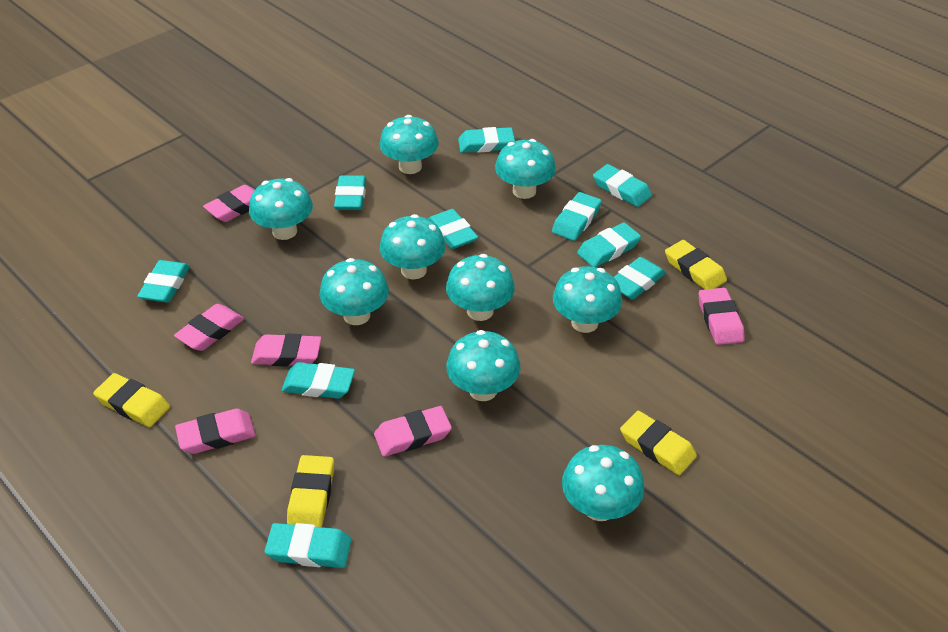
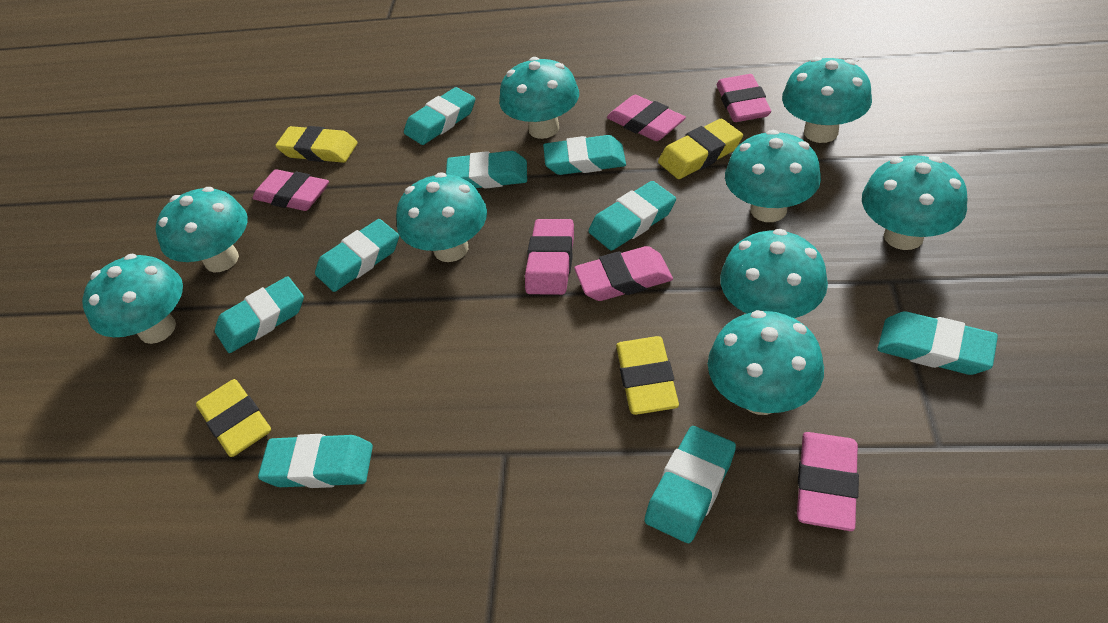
turquoise eraser: [137,260,190,302] [265,523,351,568] [281,362,355,399] [334,175,366,210] [428,209,478,249] [458,127,515,153] [552,192,602,241] [577,223,641,267] [593,164,652,207] [614,257,666,300] = 10 -> [215,276,304,353] [258,434,373,488] [315,219,399,292] [404,87,475,145] [446,151,527,189] [543,135,626,175] [589,181,676,251] [645,426,736,543] [877,311,998,375] = 9

